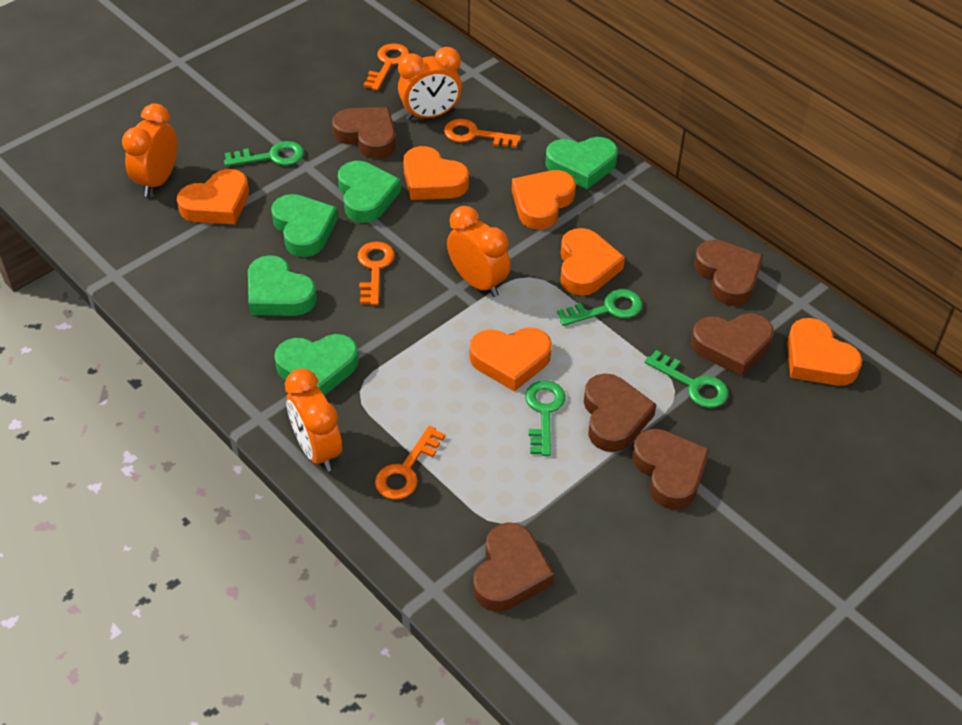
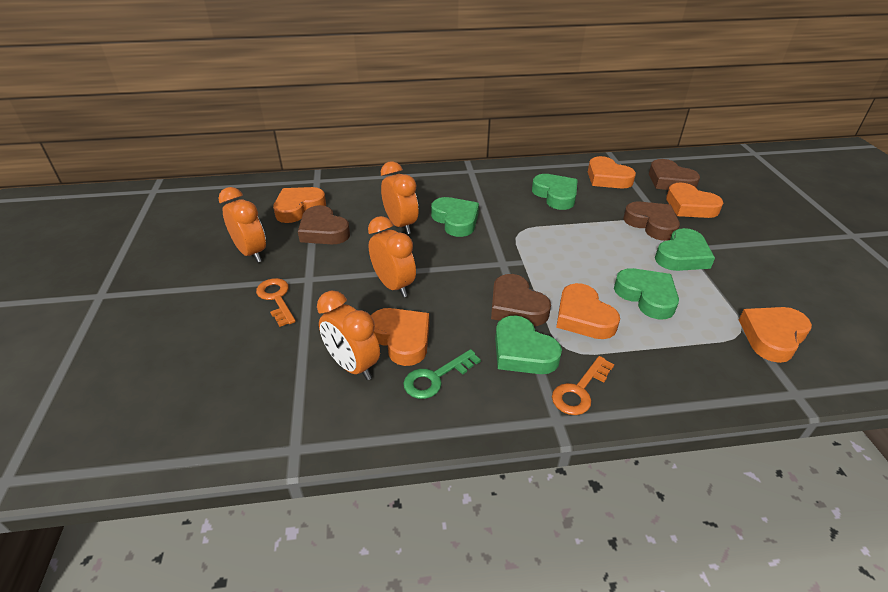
brown heart: [332,107,396,159] [473,522,554,612] [584,373,657,452] [632,429,710,510] [691,313,774,377] [694,240,763,306] = 6 -> [298,205,350,244] [491,274,551,326] [623,201,680,241] [649,159,700,190] = 4
green key: [224,141,304,166] [525,380,566,456] [557,289,642,326] [645,350,728,408] = 4 -> [403,349,481,399] = 1
orange key: [358,241,395,305] [363,43,409,91] [375,426,445,500] [444,119,521,148] = 4 -> [256,278,296,327] [552,356,614,415] = 2

